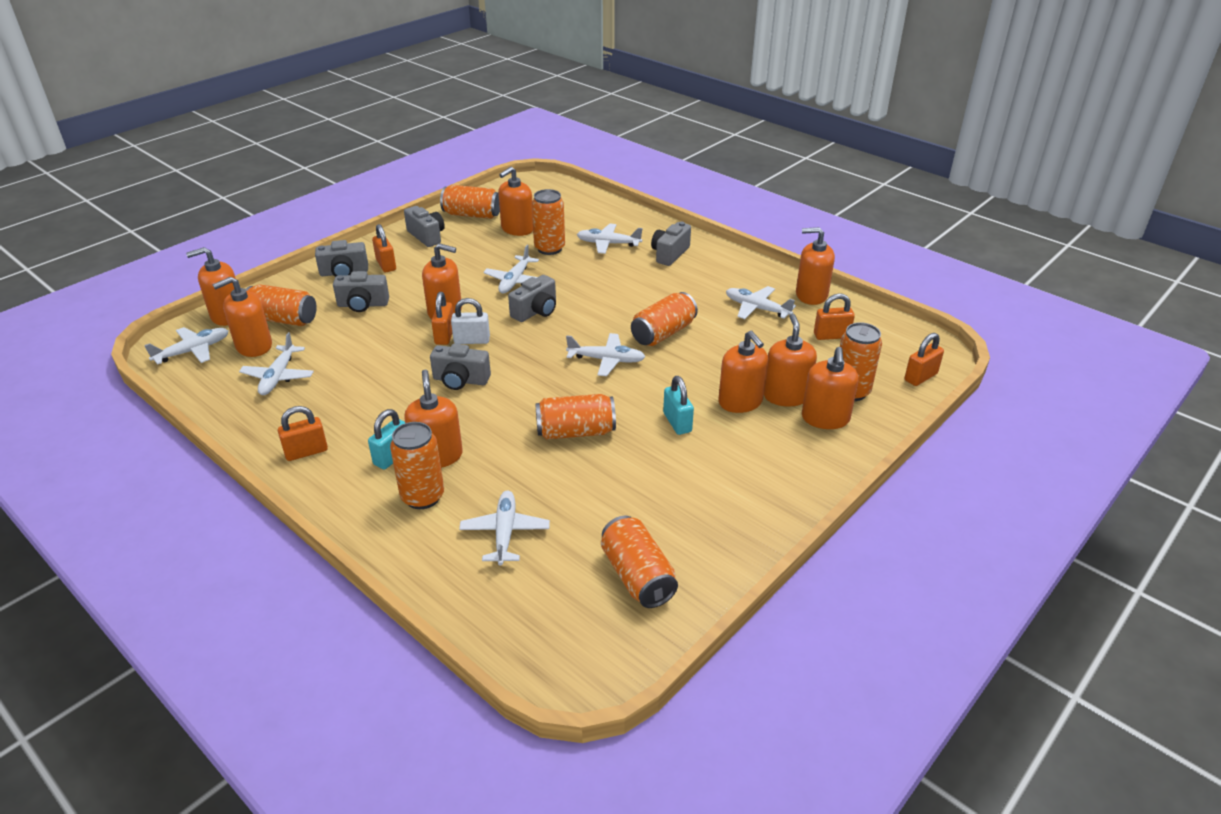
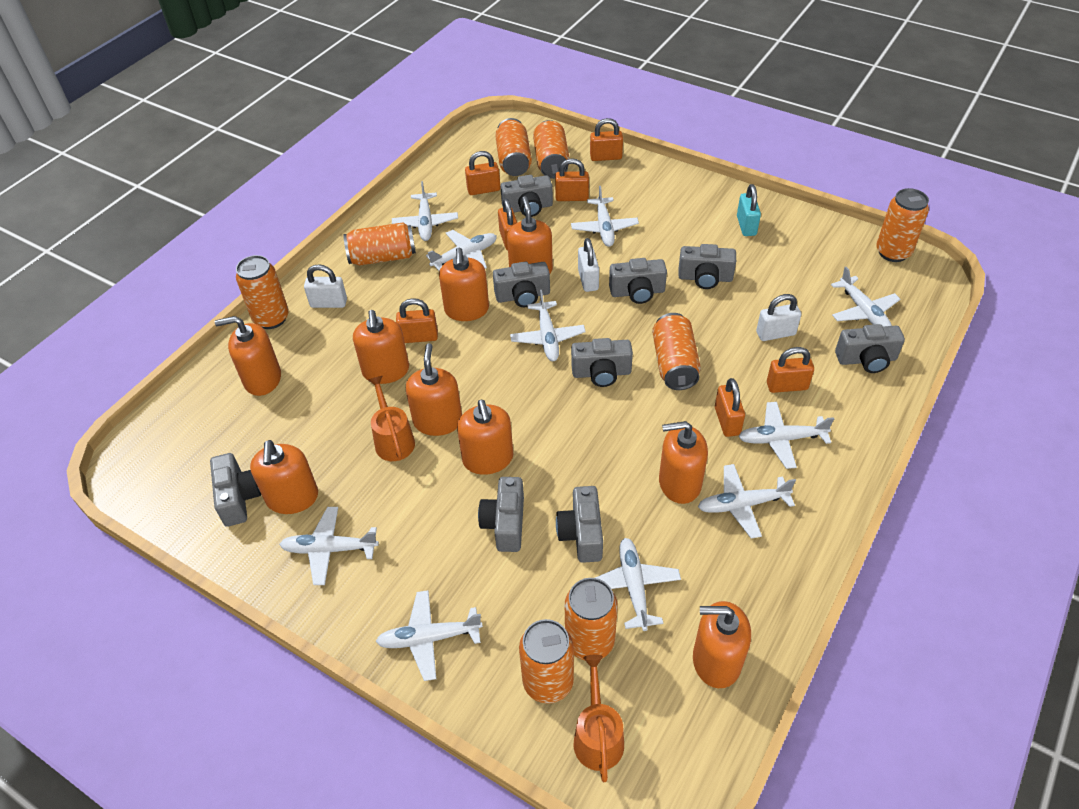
grey camera: [315,240,368,277] [333,271,389,312] [404,206,445,247] [430,344,491,390] [508,275,556,322] [651,222,691,266] = 6 -> [210,453,261,527] [478,477,524,552] [493,261,550,307] [500,175,553,217] [556,486,603,563] [571,338,633,387] [609,258,667,304] [678,244,736,289] [835,324,905,373] = 9
orange padlock: [278,406,328,461] [372,224,396,272] [431,292,453,345] [814,293,855,340] [905,333,944,386] = 5 -> [396,298,438,343] [465,151,500,195] [498,199,517,250] [555,159,589,201] [590,118,623,161] [715,378,745,437] [767,347,814,393] = 7
orange watering can: none = 0 -> [368,376,415,461] [574,655,624,782] = 2
turquoise padlock: [368,409,405,470] [663,376,694,435] = 2 -> [737,184,761,236] = 1
white padlock: [451,298,490,344] = 1 -> [304,264,347,308] [578,238,599,292] [756,294,801,341] = 3
white plane: [144,327,229,365] [239,332,314,395] [459,491,550,566] [483,245,539,293] [566,333,645,376] [577,223,643,254] [726,286,796,319] = 7 -> [279,507,379,585] [375,590,483,681] [392,181,458,241] [426,230,497,271] [510,290,586,361] [571,186,639,247] [595,538,681,631] [698,464,796,539] [738,402,834,469] [831,267,900,326] = 10

